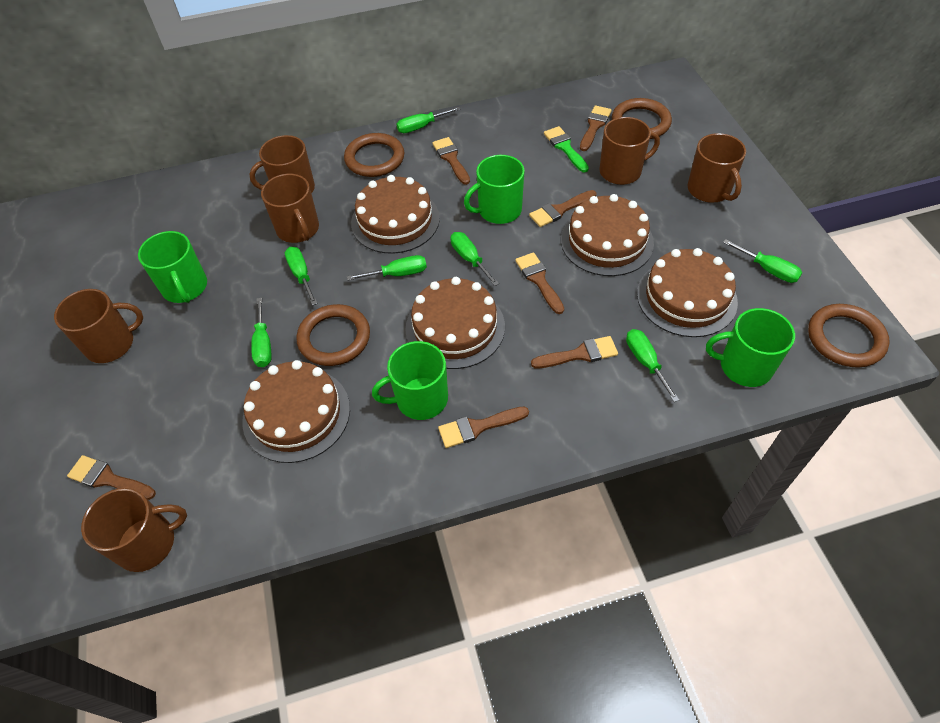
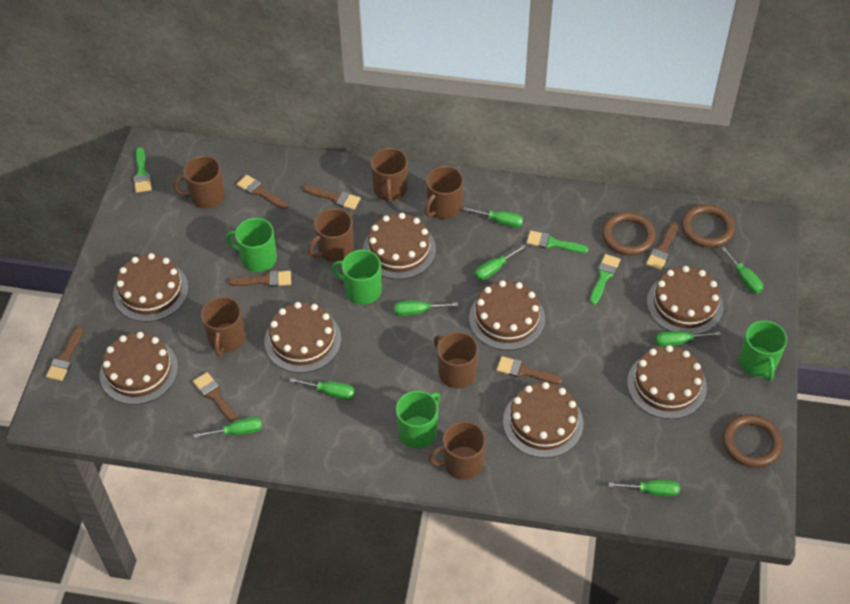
brown cake: [242,360,350,463] [351,175,440,254] [405,277,505,369] [561,194,654,276] [637,248,738,337] = 5 -> [100,332,178,405] [113,253,189,322] [265,302,341,373] [363,213,436,279] [469,280,545,350] [503,382,583,458] [627,345,707,419] [647,266,723,335] = 8
brown mug: [54,289,143,363] [81,488,187,572] [249,135,315,193] [261,174,319,243] [599,117,660,185] [688,133,746,203] = 6 -> [173,156,225,209] [201,297,246,356] [308,208,354,262] [371,148,408,203] [425,166,464,219] [428,421,486,480] [434,332,478,389] = 7
brown ring: [297,304,370,366] [344,133,405,177] [612,98,672,139] [808,304,889,368] = 4 -> [602,212,656,256] [681,204,735,248] [723,414,783,468] = 3
green brush: [544,126,589,172] = 1 -> [134,147,152,193] [526,231,589,253] [590,254,621,305] = 3
green screwdriver: [251,298,271,367] [285,247,318,306] [347,255,427,281] [396,106,460,133] [450,232,499,286] [626,329,679,402] [723,239,802,283] = 7 -> [194,417,262,438] [289,378,355,400] [394,301,458,316] [463,207,523,228] [475,244,526,280] [609,480,680,497] [655,331,721,346] [721,246,763,294] = 8

